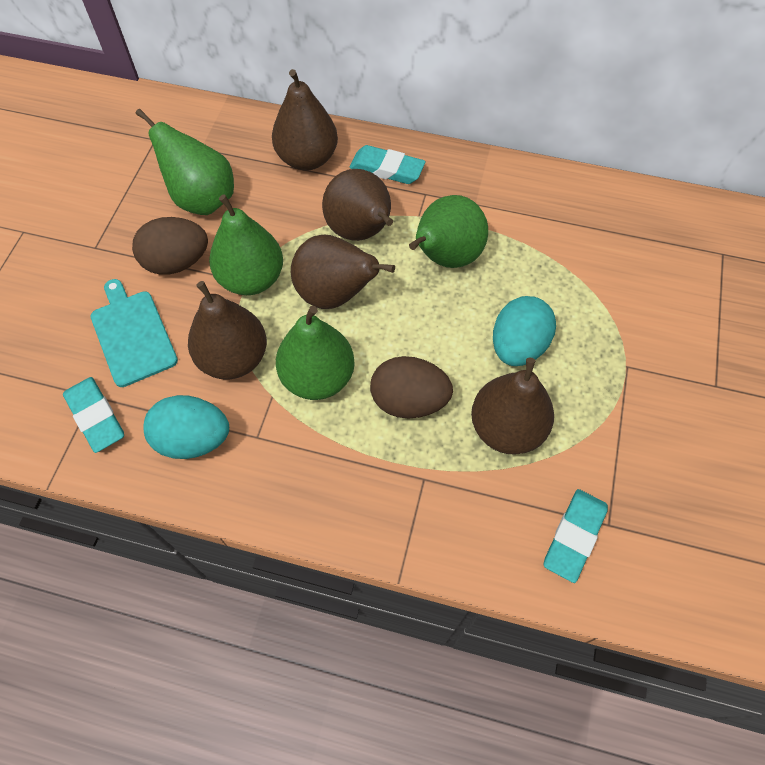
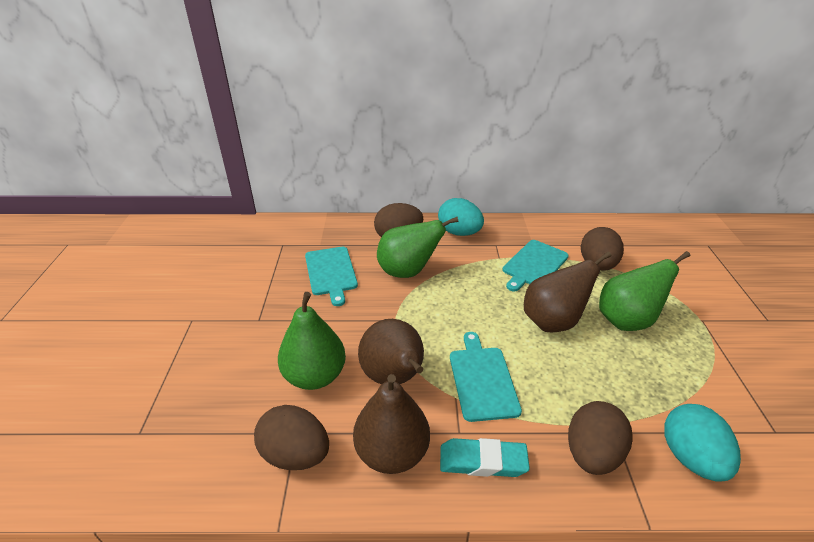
brown egg: [132,217,208,275] [370,356,453,419] = 2 -> [254,405,329,470] [374,203,423,237] [568,401,632,475] [581,227,624,271] = 4
brown pear: [188,281,267,379] [272,69,338,170] [291,235,395,309] [322,169,393,241] [471,358,554,455] = 5 -> [353,374,430,474] [358,319,424,384] [524,251,611,332] = 3
green pear: [136,109,234,215] [209,194,283,295] [276,306,355,400] [409,195,488,268] = 4 -> [278,292,346,390] [377,217,459,278] [599,251,690,331] = 3
turquoise cutting board: [91,279,178,387] = 1 -> [305,247,358,306] [450,332,522,422] [503,240,569,292] = 3
turquoise eraser: [63,377,124,453] [350,145,426,184] [544,489,608,583] = 3 -> [440,438,530,477] = 1

